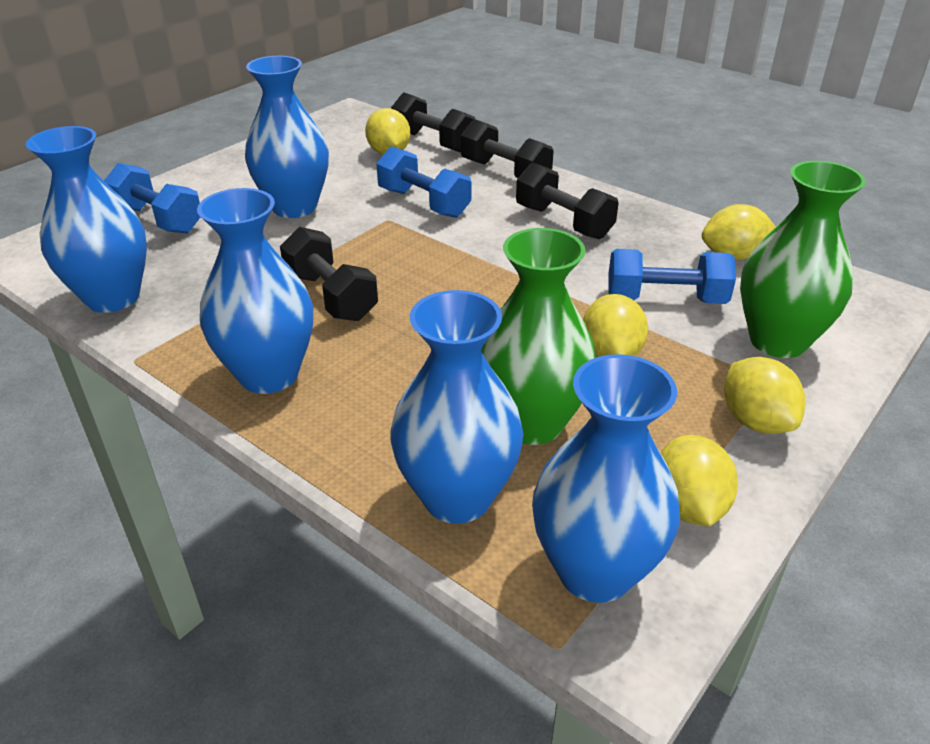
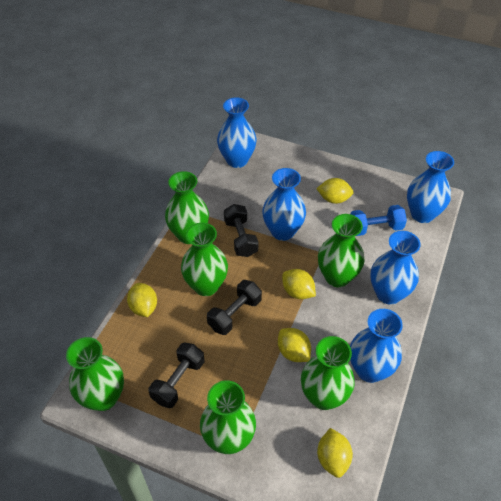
black dumbbell: [280,227,378,321] [391,93,475,153] [461,119,554,178] [516,163,619,239] = 4 -> [149,343,205,408] [207,280,262,335] [224,204,258,257] = 3
blue dumbbell: [104,163,200,234] [376,146,471,218] [609,249,736,304] = 3 -> [350,205,407,236] = 1
green vase: [481,228,596,445] [740,161,866,358] = 2 -> [66,337,124,411] [165,171,209,244] [181,223,228,296] [200,380,256,454] [301,336,355,410] [318,214,365,287] = 6

